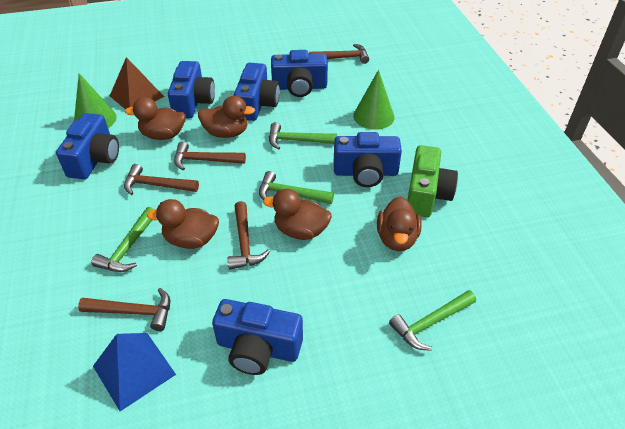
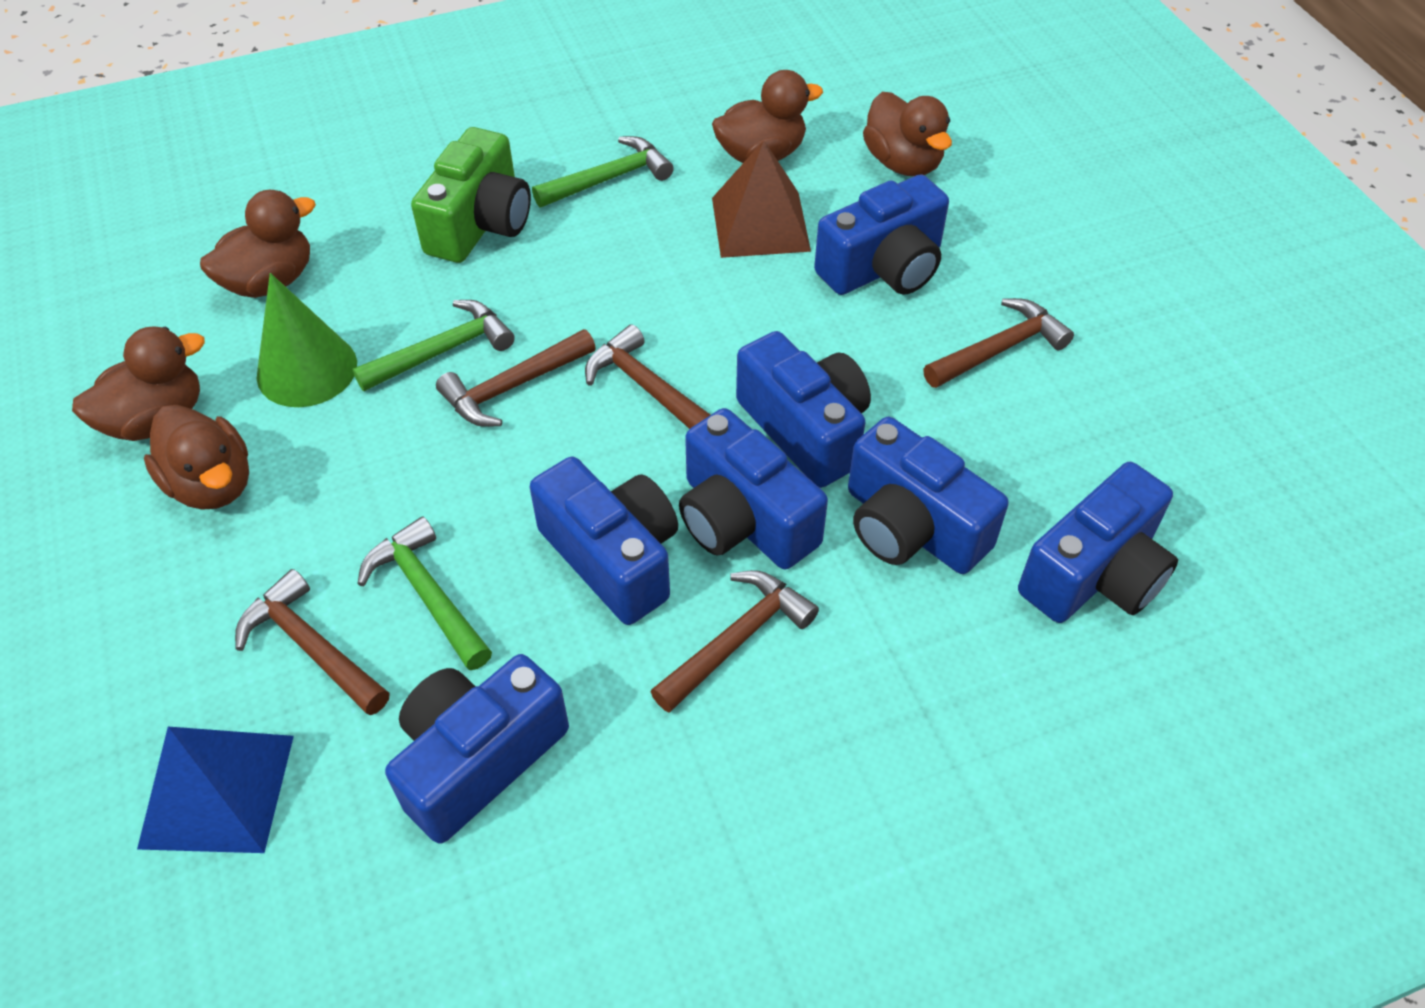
blue camera: [56,113,119,179] [168,61,215,118] [212,299,303,375] [234,63,280,121] [271,50,328,97] [334,132,402,187] = 6 -> [385,654,569,844] [530,457,678,625] [679,408,828,569] [736,331,871,488] [814,174,949,295] [848,417,1009,574] [1018,462,1178,623] = 7
green cone: [74,73,117,128] [353,70,395,130] = 2 -> [257,273,357,407] = 1
green hammer: [91,207,153,272] [259,171,334,204] [269,122,337,150] [389,290,476,351] = 4 -> [353,300,515,391] [357,516,492,670] [532,136,674,207] = 3

